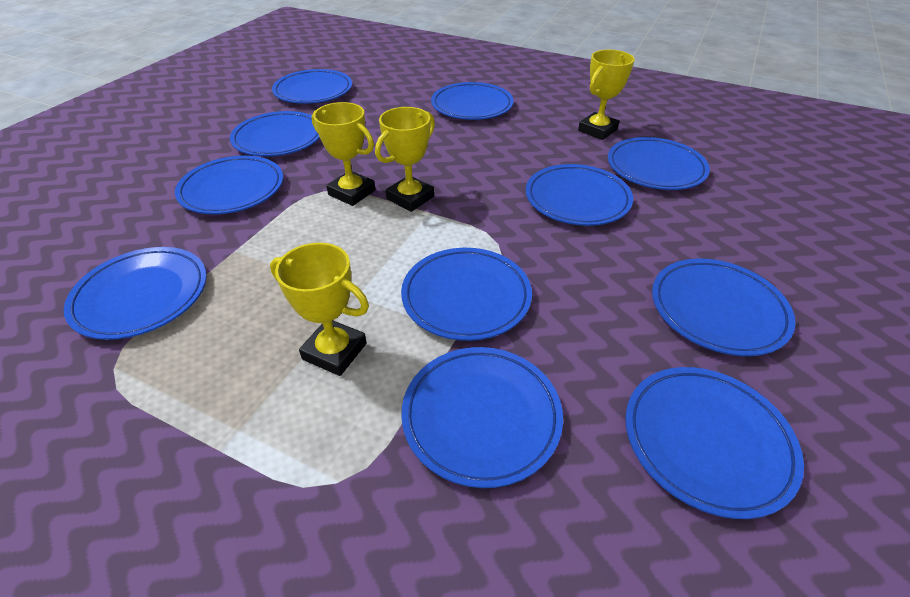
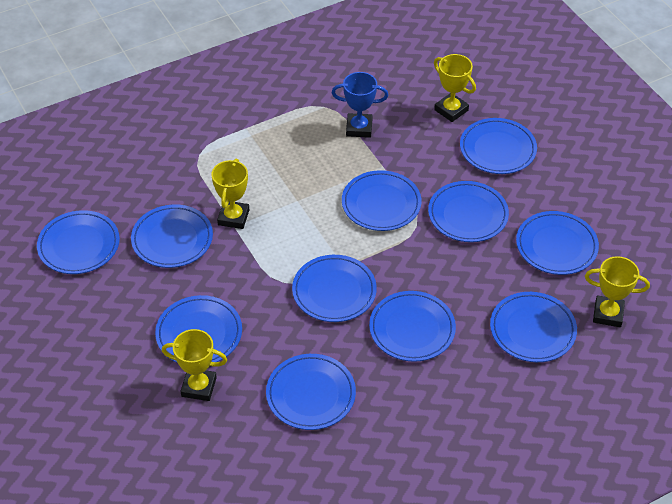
blue trophy: none = 0 -> [332,72,388,138] = 1

